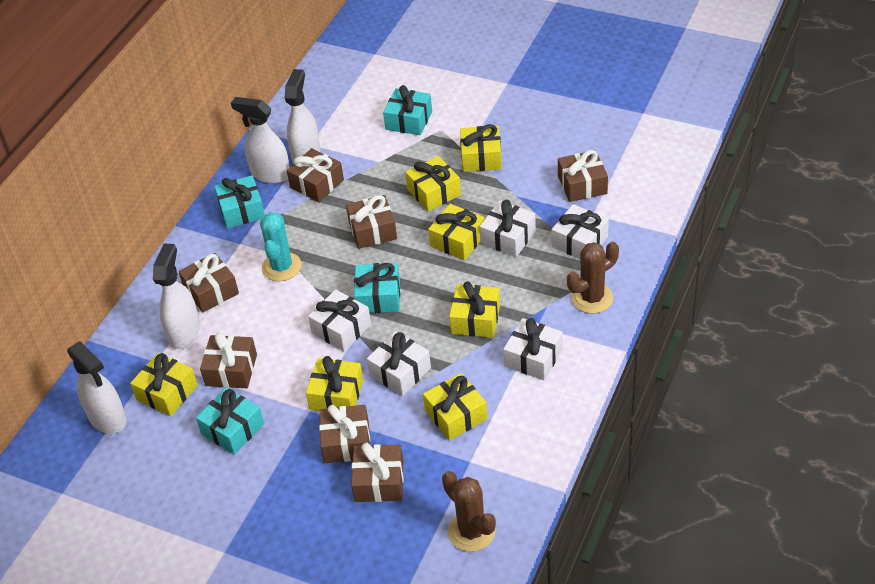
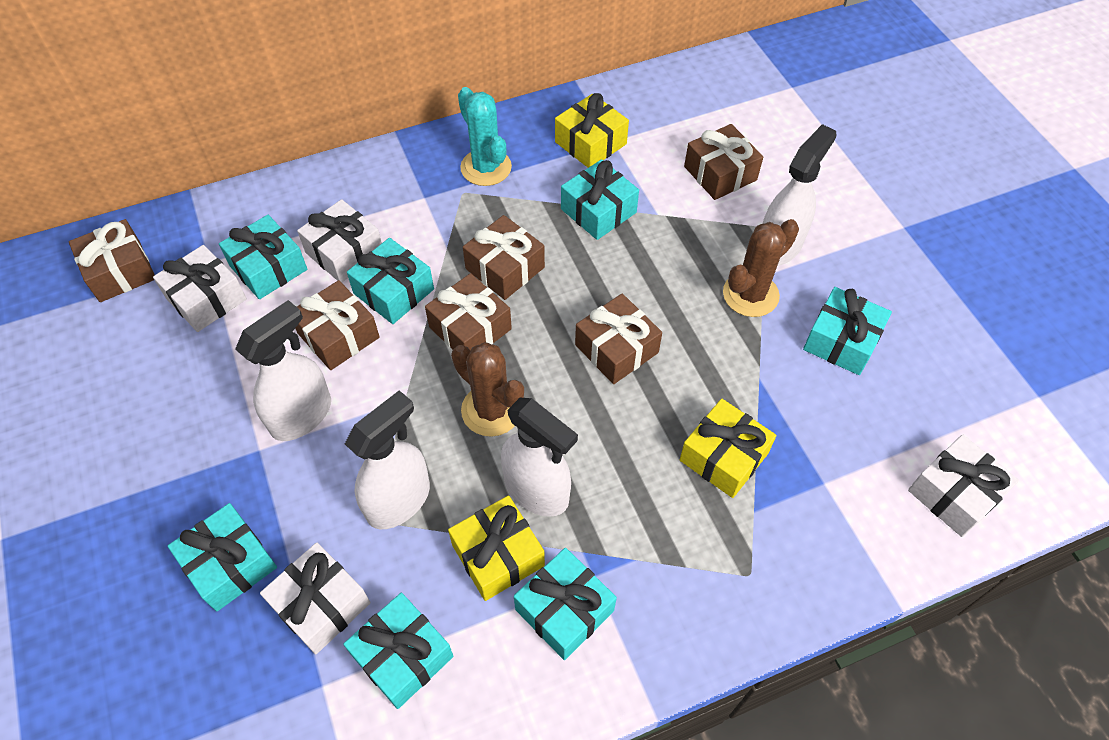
brown gift: [178,253,239,313] [200,332,257,388] [286,148,344,202] [319,405,370,463] [346,195,397,249] [351,443,404,502] [558,150,608,202] = 7 -> [69,219,155,302] [295,280,380,370] [425,273,512,351] [463,215,545,300] [575,294,662,384] [684,124,763,200] = 6
turquoise gift: [196,388,264,455] [214,176,265,229] [354,263,400,313] [383,85,432,135] = 4 -> [168,503,277,611] [219,215,307,299] [343,593,453,709] [347,238,434,324] [514,548,617,660] [561,159,639,240] [803,287,892,375] = 7
white gift: [308,289,371,351] [367,331,431,396] [479,200,536,257] [503,318,563,380] [552,204,609,259] = 5 -> [153,245,247,332] [260,542,370,654] [297,199,382,283] [908,435,1019,537] = 4
yellow gift: [130,353,198,416] [306,356,364,411] [405,156,461,211] [423,373,488,441] [428,204,485,261] [449,281,500,338] [460,124,502,172] = 7 -> [448,495,545,601] [555,93,629,168] [680,399,776,498] = 3

